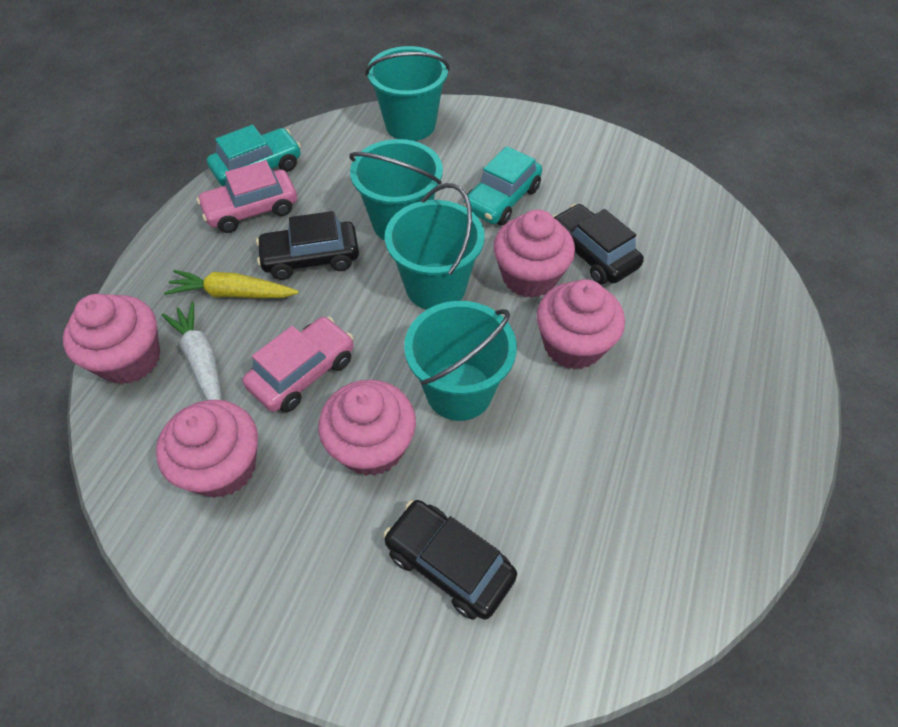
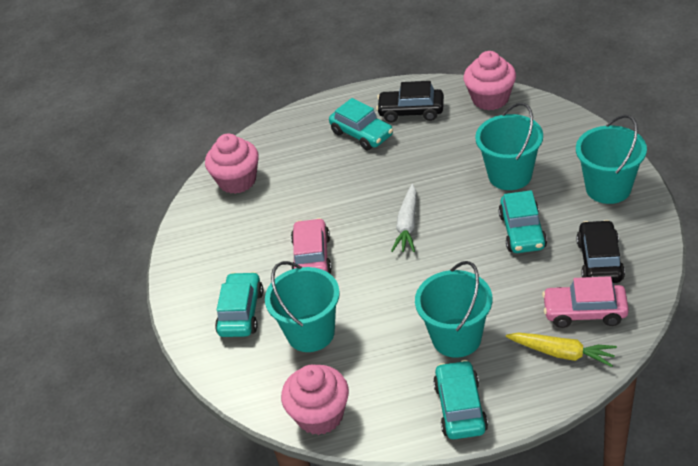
black car: [256,211,359,280] [383,500,517,620] [553,204,644,284] = 3 -> [376,81,444,122] [576,220,625,283] = 2
pink cupcake: [63,294,160,384] [156,400,258,498] [318,380,416,476] [493,209,575,298] [536,279,625,369] = 5 -> [205,133,259,194] [281,365,349,435] [463,51,516,110] = 3
turquoise car: [207,125,301,186] [463,146,542,226] = 2 -> [215,272,263,337] [329,98,393,151] [433,360,488,439] [498,190,547,253] = 4

